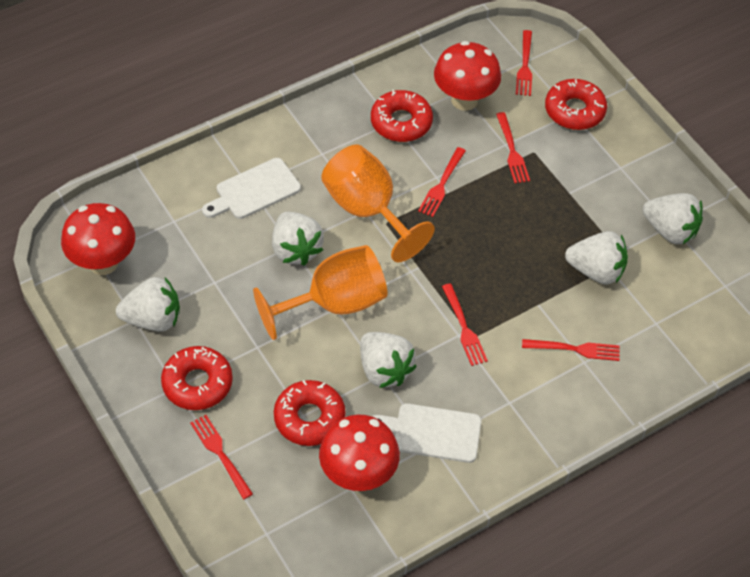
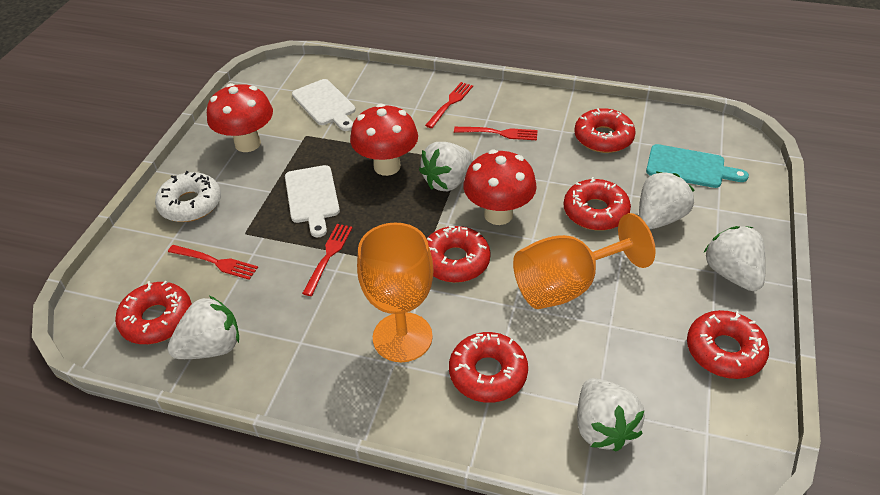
red donut: [161,346,233,410] [274,380,346,446] [371,90,433,142] [545,79,607,130] = 4 -> [115,281,192,344] [427,226,491,283] [449,332,528,403] [564,177,631,231] [574,108,636,153] [687,310,769,379] = 6
red fork: [190,415,253,499] [418,147,466,217] [442,283,488,366] [496,112,530,183] [516,30,532,96] [522,339,620,361] = 6 -> [168,245,258,280] [302,224,353,296] [425,82,473,128] [454,127,538,140] = 4
turquoise cutting board: none = 0 -> [646,144,749,188] = 1
white donut: none = 0 -> [155,171,221,222] = 1

